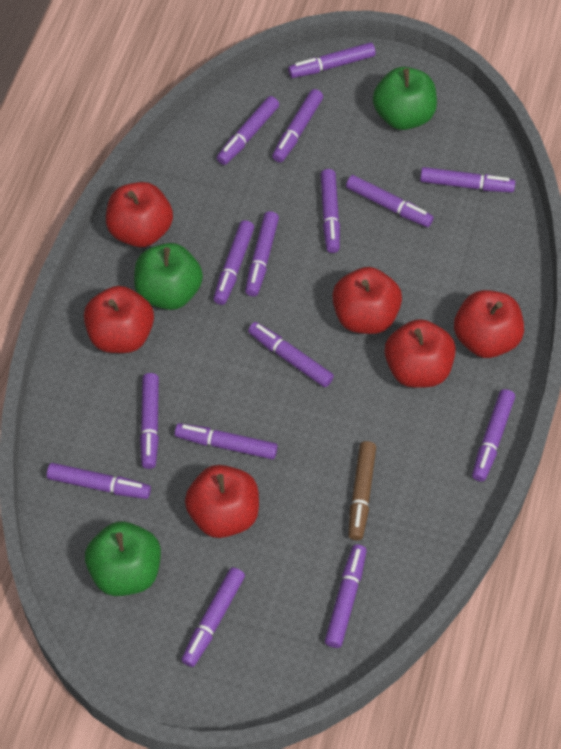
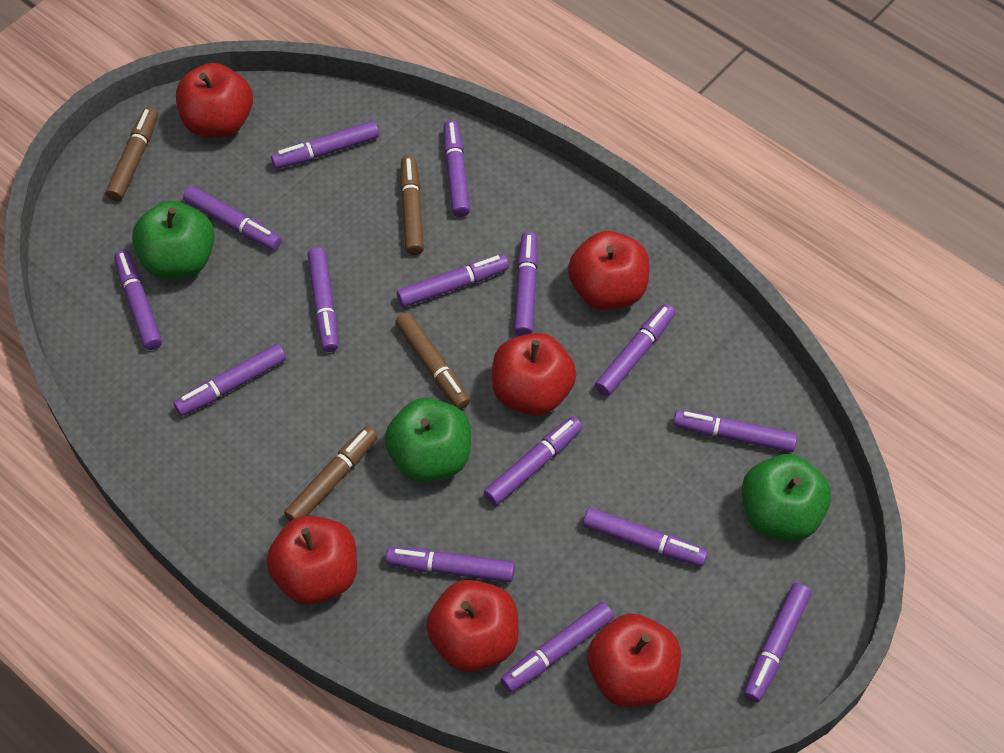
brown marker: [348,441,376,540] = 1 -> [106,107,158,201] [284,426,378,521] [395,312,470,409] [400,156,424,255] = 4

